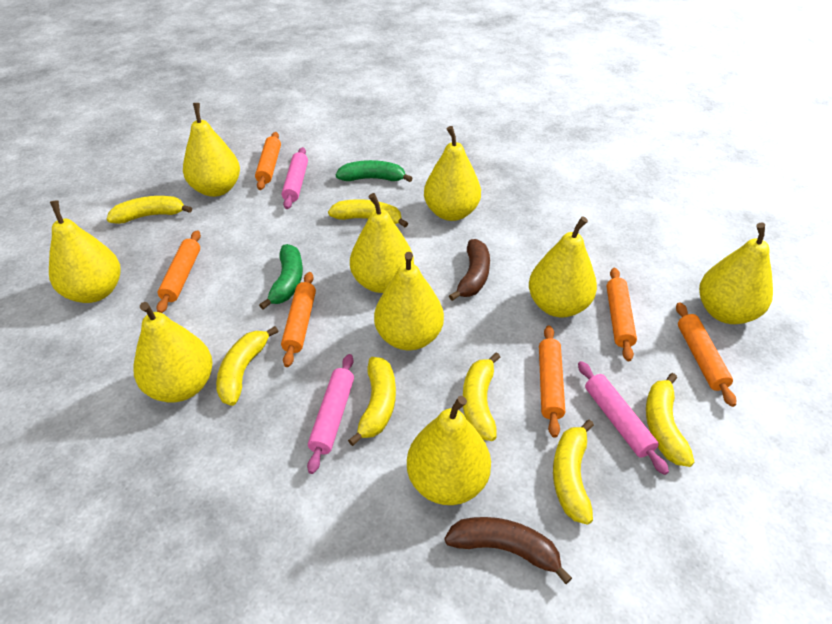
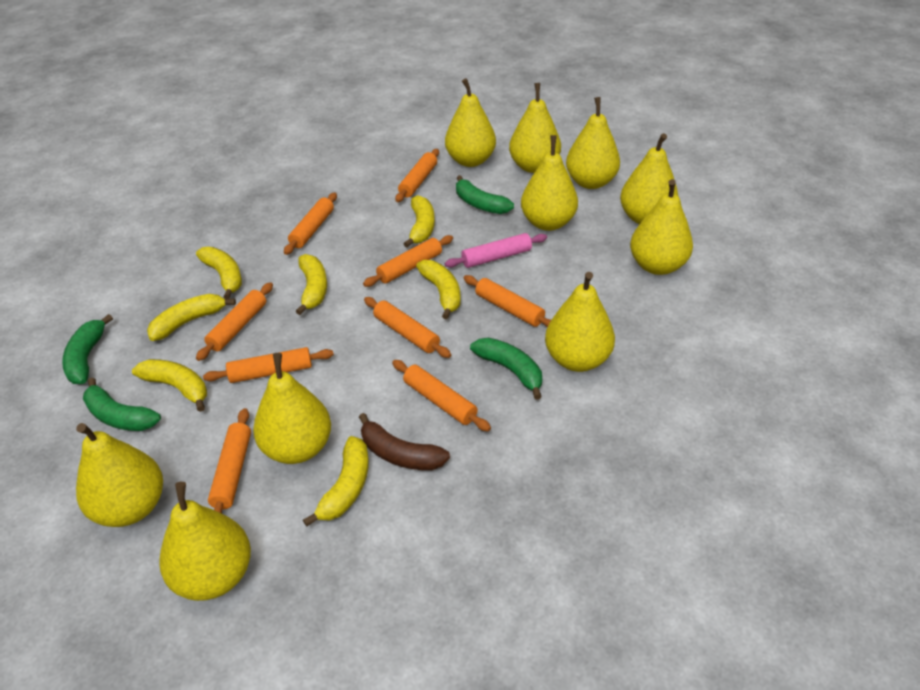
brown banana: [444,517,572,584] [449,239,490,301] = 2 -> [359,413,450,470] = 1
green banana: [259,244,303,309] [336,160,413,182] = 2 -> [62,314,113,384] [83,378,161,431] [456,175,514,214] [470,338,542,400] = 4
orange rolling pin: [156,230,201,313] [255,132,281,190] [281,272,316,367] [539,326,565,438] [606,268,637,361] [676,302,736,407] = 6 -> [196,282,273,361] [203,347,334,383] [208,408,251,514] [284,193,337,255] [363,235,453,287] [364,297,451,358] [392,360,491,431] [395,149,439,202] [463,275,551,327] = 9
pink rolling pin: [282,147,308,209] [307,354,354,474] [578,361,669,475] = 3 -> [445,233,547,268] = 1
yellow pear: [49,200,121,303] [134,302,213,402] [183,103,240,197] [350,193,414,293] [374,252,444,350] [407,396,491,505] [424,126,481,221] [529,217,597,317] [699,223,773,324] = 9 -> [76,423,163,527] [159,482,251,601] [253,353,331,464] [445,78,496,167] [509,83,561,173] [521,135,578,231] [545,272,615,372] [566,97,620,189] [620,133,678,224] [630,179,693,275] = 10

